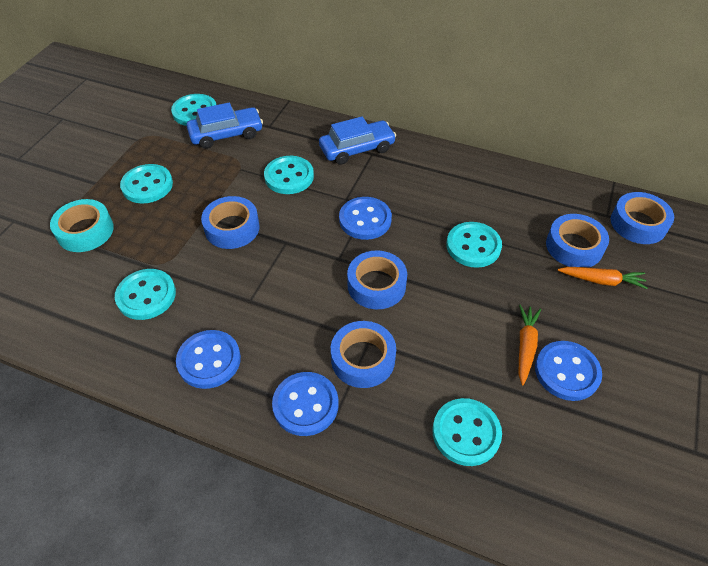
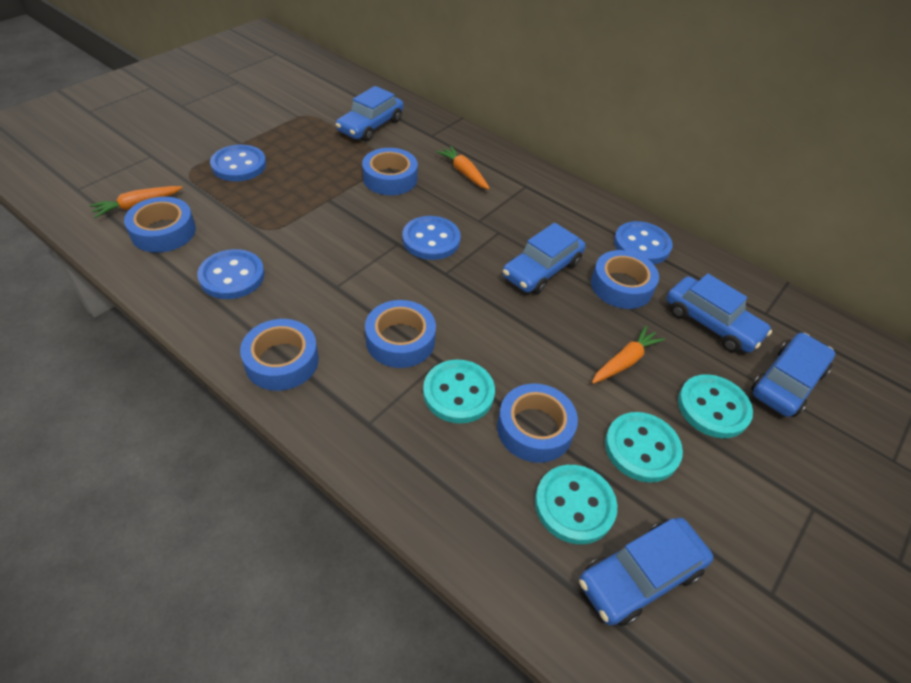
blue car: [187,103,263,149] [319,117,396,165] = 2 -> [336,86,404,141] [502,223,586,294] [579,518,713,626] [666,273,772,353] [751,333,835,417] = 5
blue tape: [201,196,260,249] [331,321,396,388] [347,250,407,309] [546,214,609,268] [611,192,674,244] = 5 -> [124,197,196,253] [240,319,319,391] [362,148,418,195] [365,300,436,368] [497,383,578,463] [591,250,659,309] = 6
orange carrot: [519,305,541,385] [558,267,648,289] = 2 -> [89,186,183,218] [436,146,490,190] [592,326,665,384] = 3
turquoise button: [115,269,176,320] [120,164,173,204] [171,94,216,126] [264,156,314,194] [433,398,502,466] [446,222,502,268] = 6 -> [423,360,495,423] [535,465,617,544] [605,412,683,483] [678,374,753,438] = 4
turquoise tape: [50,199,114,252] = 1 -> none = 0

